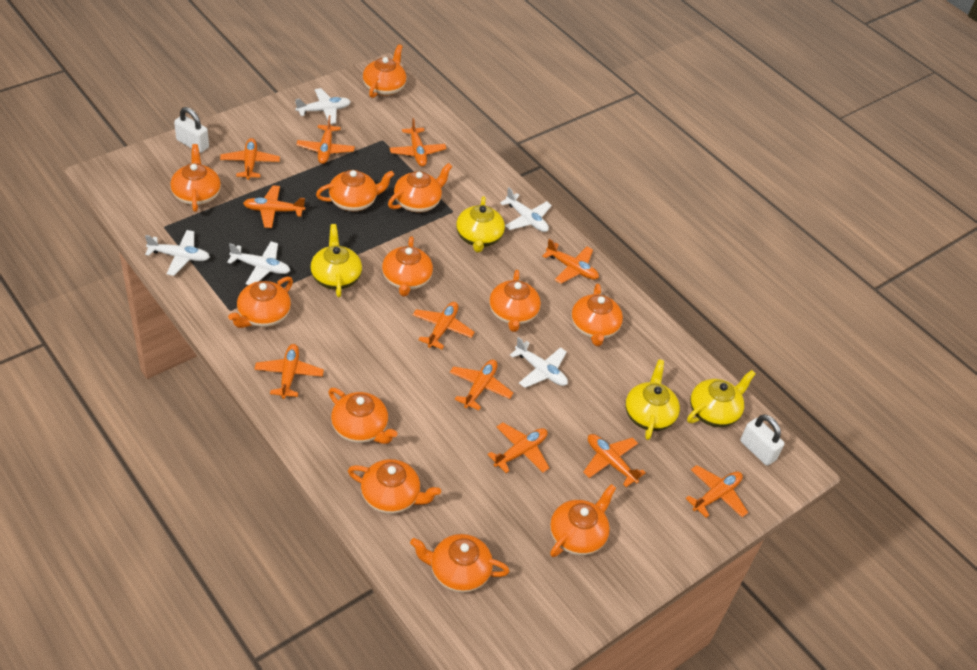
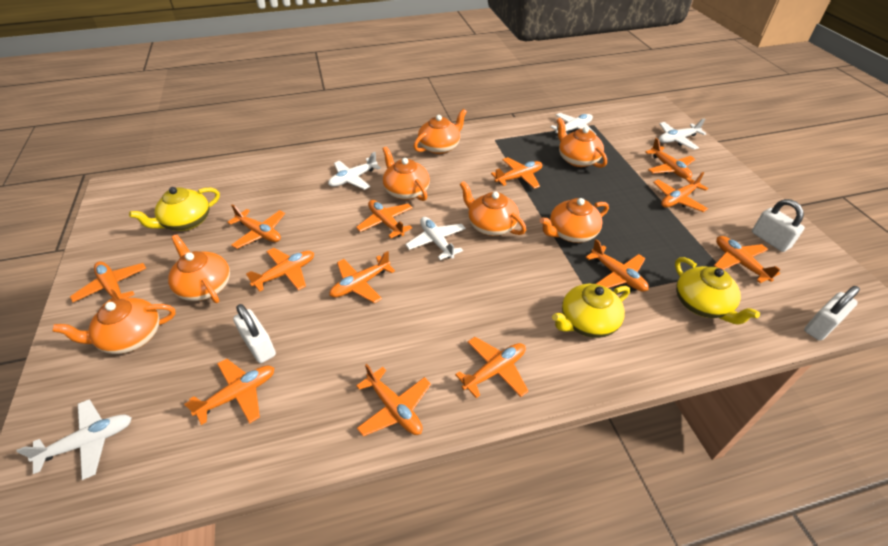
orange plane: [220,138,280,180] [243,185,305,228] [254,344,324,399] [296,115,355,164] [390,118,447,167] [413,302,475,349] [450,360,513,410] [487,423,549,473] [543,239,599,284] [583,434,646,487] [685,465,748,518] = 11 -> [70,262,146,304] [184,359,274,425] [227,204,285,249] [246,248,314,292] [329,251,395,303] [356,200,413,238] [356,364,431,436] [455,337,528,398] [491,157,542,189] [586,239,649,292] [645,138,695,179] [653,172,708,212] [714,236,781,283] = 13
orange teapot: [170,144,221,212] [228,276,293,328] [316,170,394,211] [328,388,398,444] [348,459,441,514] [363,44,406,98] [382,236,433,296] [388,163,452,212] [410,534,509,593] [489,270,541,332] [550,484,616,557] [571,284,623,346] = 12 -> [52,298,176,354] [168,234,230,303] [383,146,430,201] [414,109,467,154] [459,181,526,236] [540,198,609,243] [557,118,607,168] = 7
white padlock: [174,107,209,153] [740,414,784,466] = 2 -> [233,304,276,363] [752,199,805,252] [804,286,860,341] = 3
yellow teapot: [310,224,362,297] [456,196,505,253] [625,360,680,440] [687,370,756,427] = 4 -> [129,187,220,231] [552,284,630,338] [675,257,760,325] = 3

